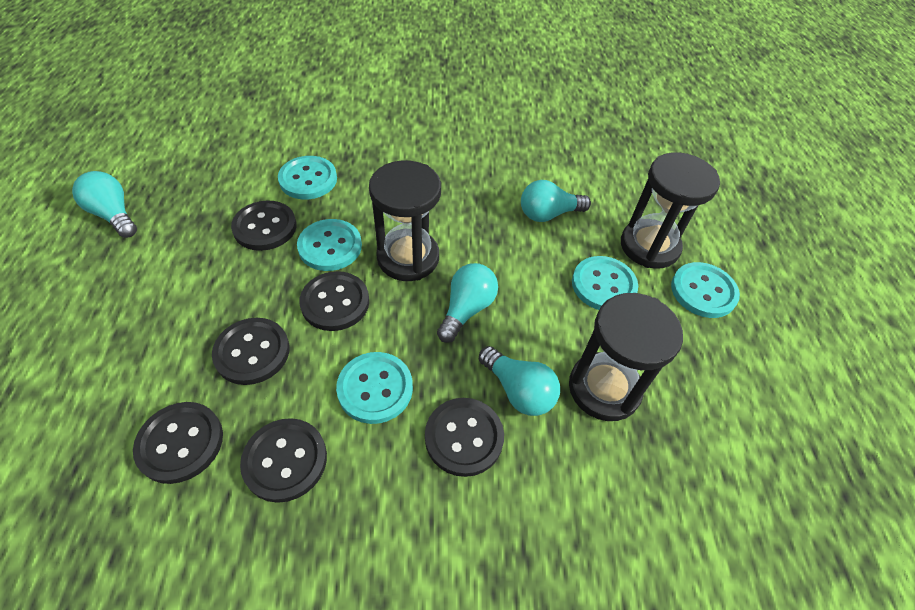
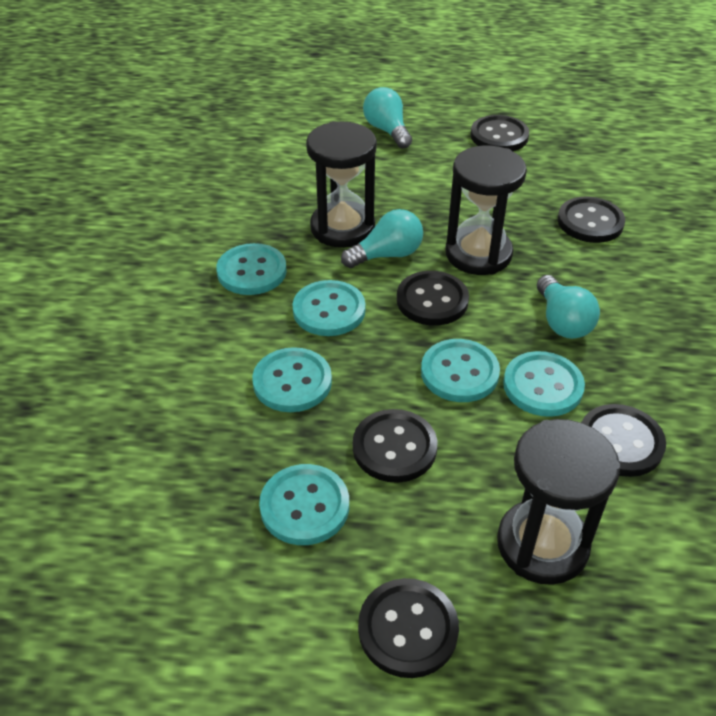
turquoise button: [278,156,337,199] [297,219,362,271] [336,352,413,424] [572,256,638,310] [671,262,740,318] = 5 -> [216,243,287,295] [252,347,332,412] [259,464,349,545] [292,280,366,336] [421,339,500,402] [503,351,585,417] = 6
turquoise light bulb: [72,171,137,238] [437,263,498,343] [479,346,560,416] [521,180,591,222] = 4 -> [341,209,423,268] [363,87,412,149] [537,275,600,339] = 3

